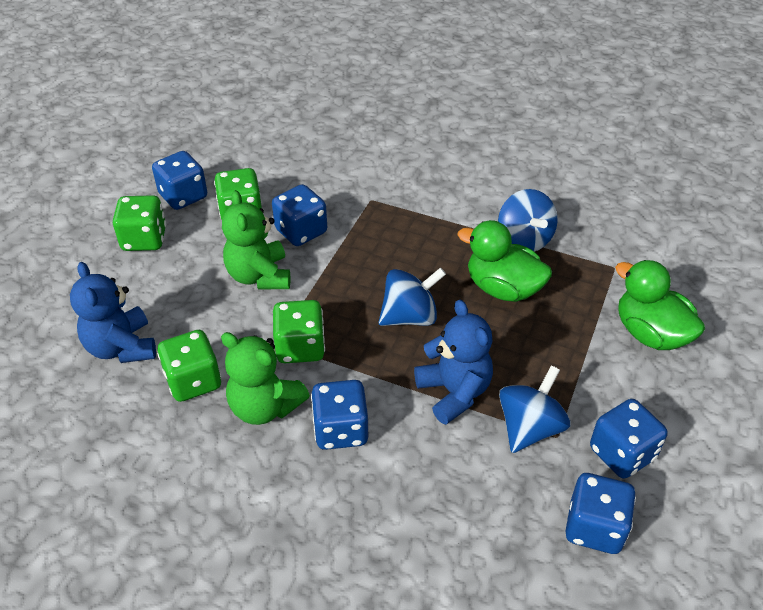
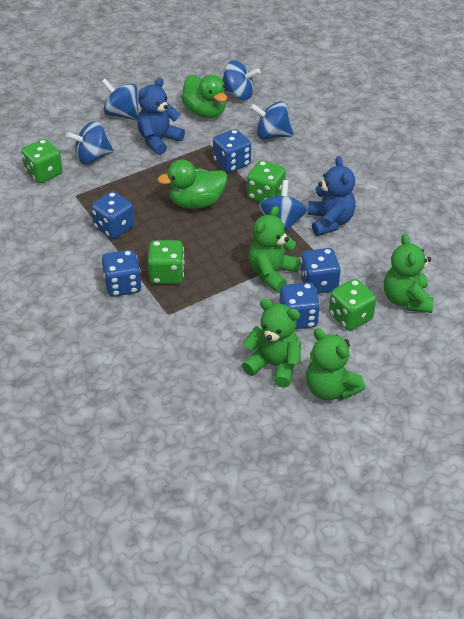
blue spinning top: [379,267,446,326] [498,189,557,252] [499,365,570,453] = 3 -> [66,121,114,164] [101,79,139,120] [222,60,260,100] [250,101,294,140] [259,180,307,233] = 5
green teddy bear: [221,332,310,425] [222,190,290,290] = 2 -> [242,299,301,388] [248,206,301,292] [306,328,365,400] [384,234,434,313] = 4

